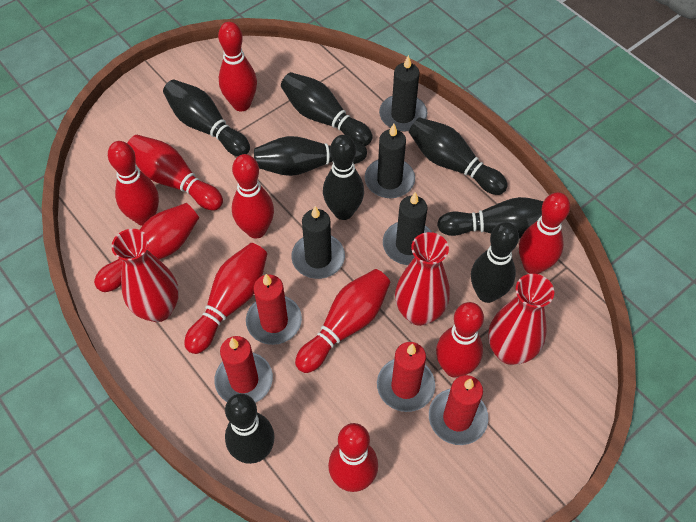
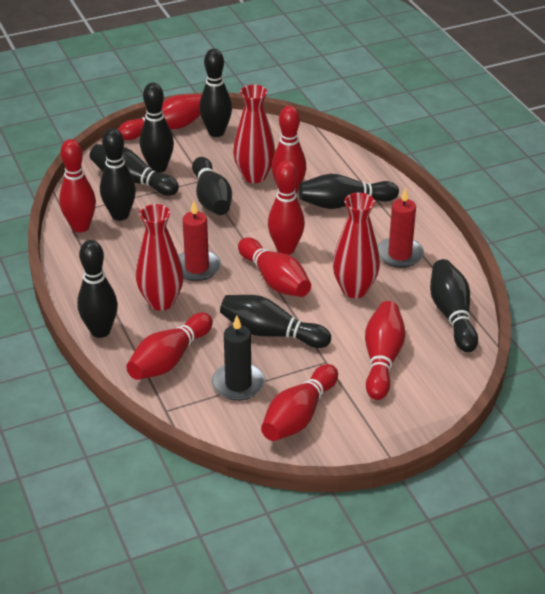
black bowling pin: [163,79,250,156] [225,393,275,464] [254,136,367,176] [281,72,373,146] [323,135,364,220] [409,117,508,195] [437,197,544,239] [471,222,519,303] = 8 -> [77,240,118,338] [90,144,179,196] [100,128,136,221] [140,83,174,173] [192,157,232,215] [199,49,232,137] [220,295,331,348] [299,174,399,209] [430,259,478,352] = 9
black candle: [291,206,345,279] [365,124,415,198] [379,55,427,132] [383,192,432,265] = 4 -> [212,315,265,401] = 1
red bowling pin: [94,203,199,292] [108,141,159,226] [127,135,223,210] [184,243,267,354] [218,22,257,111] [232,154,274,239] [295,269,390,373] [328,423,378,492] [436,302,484,378] [519,192,570,274] = 10 -> [59,139,96,233] [118,94,202,140] [126,313,213,380] [238,237,311,297] [261,364,338,441] [268,161,305,255] [271,106,306,194] [365,301,405,400] = 8
red candle: [214,336,273,403] [246,274,302,345] [377,342,435,412] [429,375,488,445] = 4 -> [178,201,221,281] [378,188,424,268] = 2

